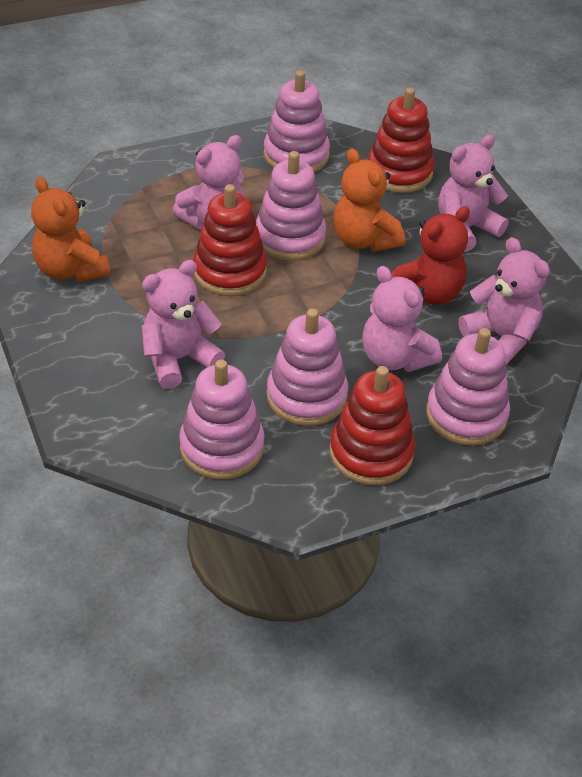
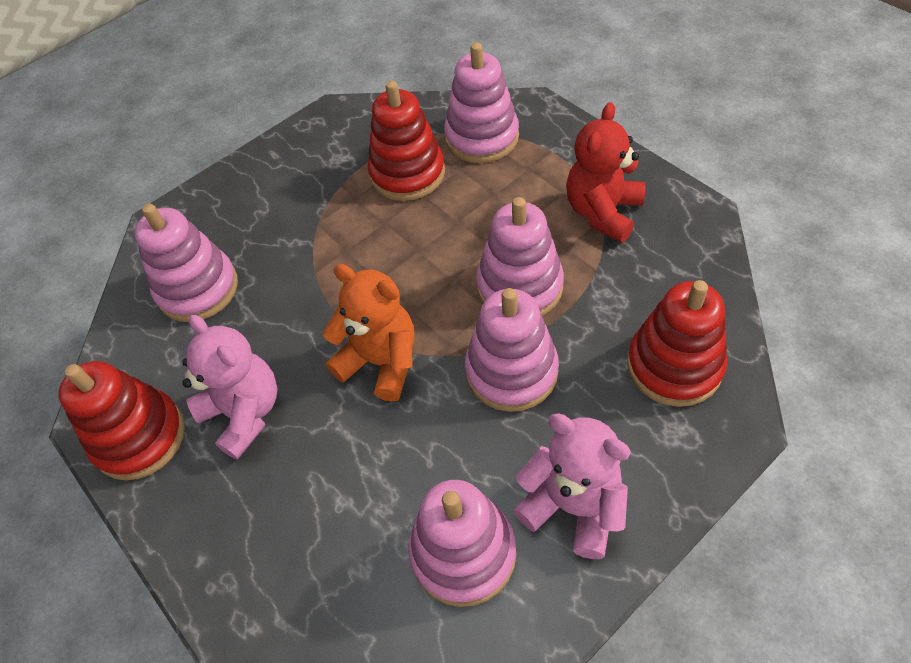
orange teddy bear: [31,177,110,282] [333,149,405,252] = 2 -> [323,264,414,402] = 1
pink teddy bear: [141,260,225,389] [172,135,245,229] [363,266,442,372] [438,134,509,252] [459,237,550,364] = 5 -> [182,315,278,460] [513,414,631,559] = 2

